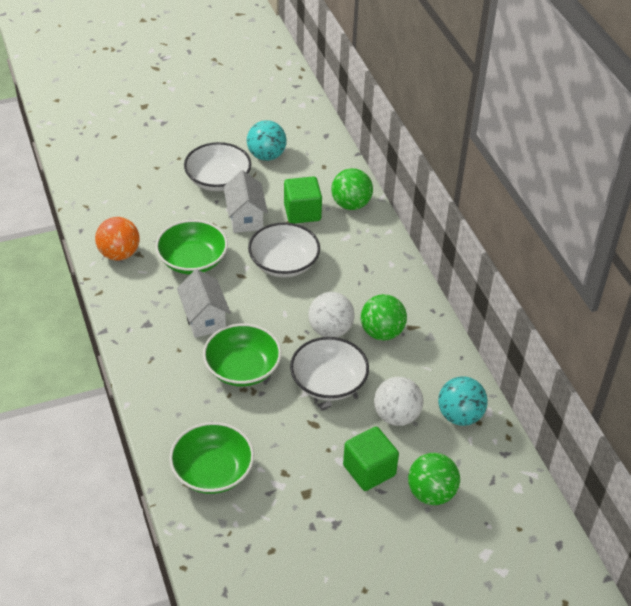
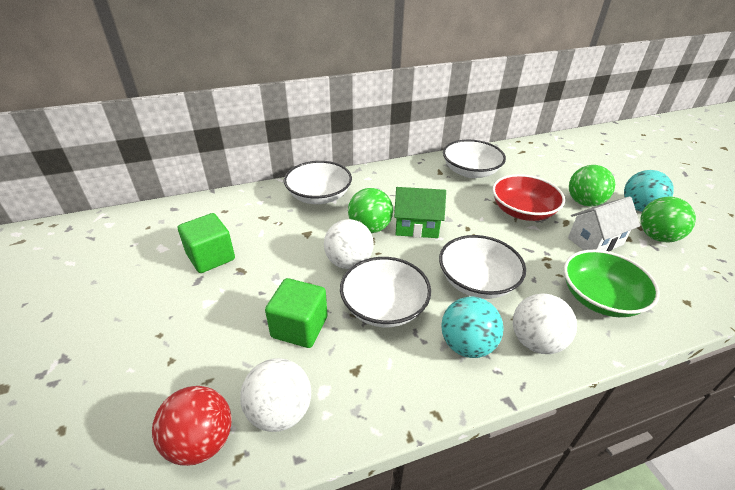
green bowl: [155,220,228,274] [169,422,254,494] [203,323,281,387] = 3 -> [564,250,660,317] = 1
green house: none = 0 -> [394,187,446,238] = 1
orange ball: [95,217,140,261] = 1 -> none = 0
red ball: none = 0 -> [152,386,232,466] = 1
red bowl: none = 0 -> [492,174,565,221] = 1
white ball: [308,292,354,337] [374,377,423,426] = 2 -> [240,358,311,432] [324,219,374,269] [513,294,577,354] = 3
white bowl: [184,142,251,191] [248,223,320,277] [290,337,369,401] = 3 -> [284,161,352,204] [340,257,431,327] [439,235,526,299] [443,139,506,178] = 4
white house: [177,269,231,338] [223,170,268,233] = 2 -> [568,196,640,251] = 1

